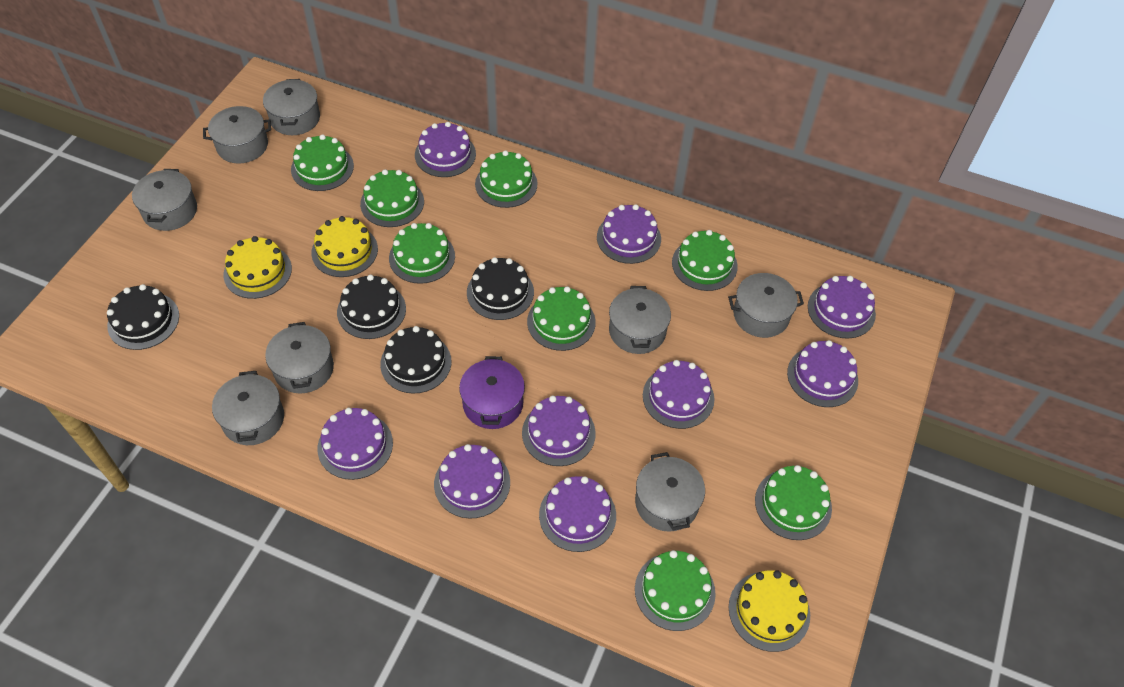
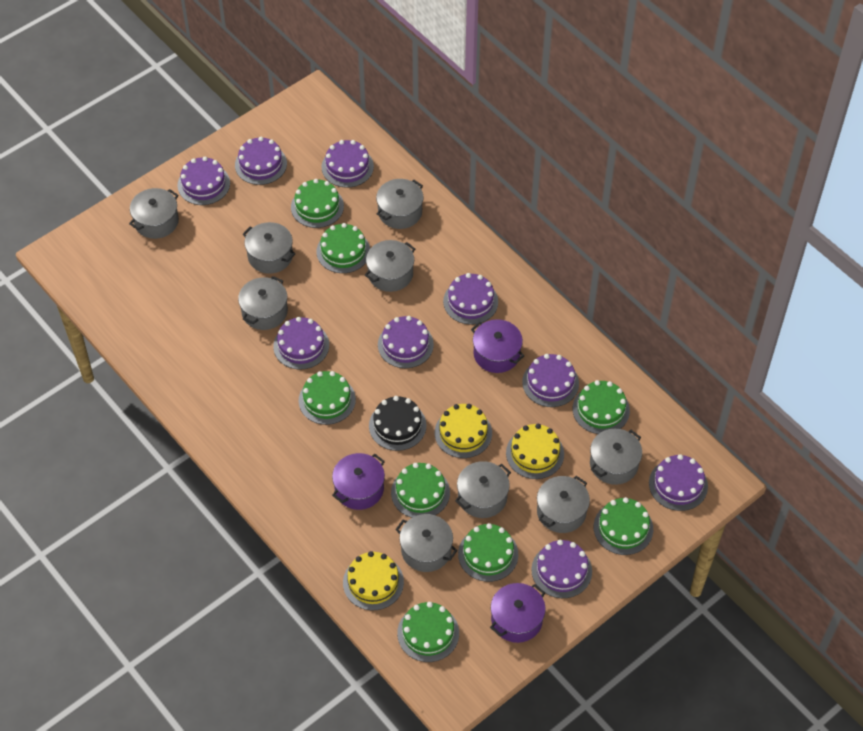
black cake: [107,284,179,350] [337,274,406,339] [380,326,451,394] [467,257,534,320] = 4 -> [369,396,427,451] = 1
grey pot: [132,169,197,231] [203,106,271,164] [212,371,284,445] [263,79,320,135] [265,322,334,393] [609,286,671,354] [635,452,705,532] [728,273,804,338] = 8 -> [129,188,179,239] [238,276,288,330] [243,222,295,274] [365,240,415,292] [376,179,423,229] [395,514,458,572] [455,461,511,518] [537,476,590,533] [590,429,642,485] = 9
purple pot: [459,356,525,429] = 1 -> [332,453,385,510] [471,319,524,373] [490,583,546,643] = 3

